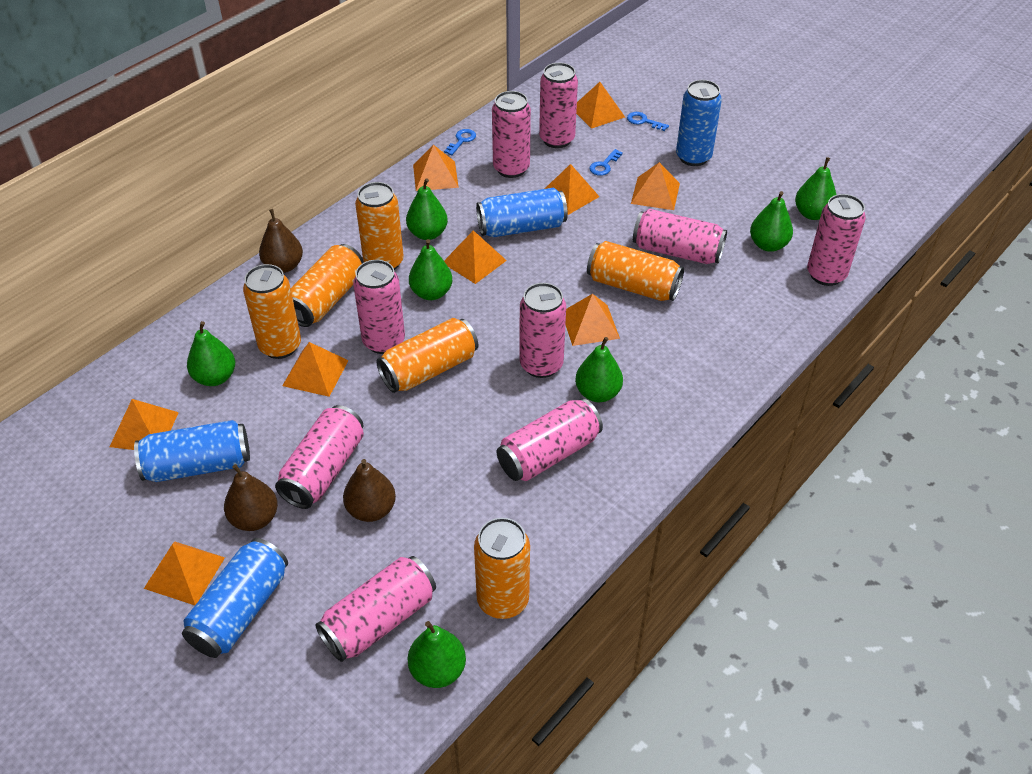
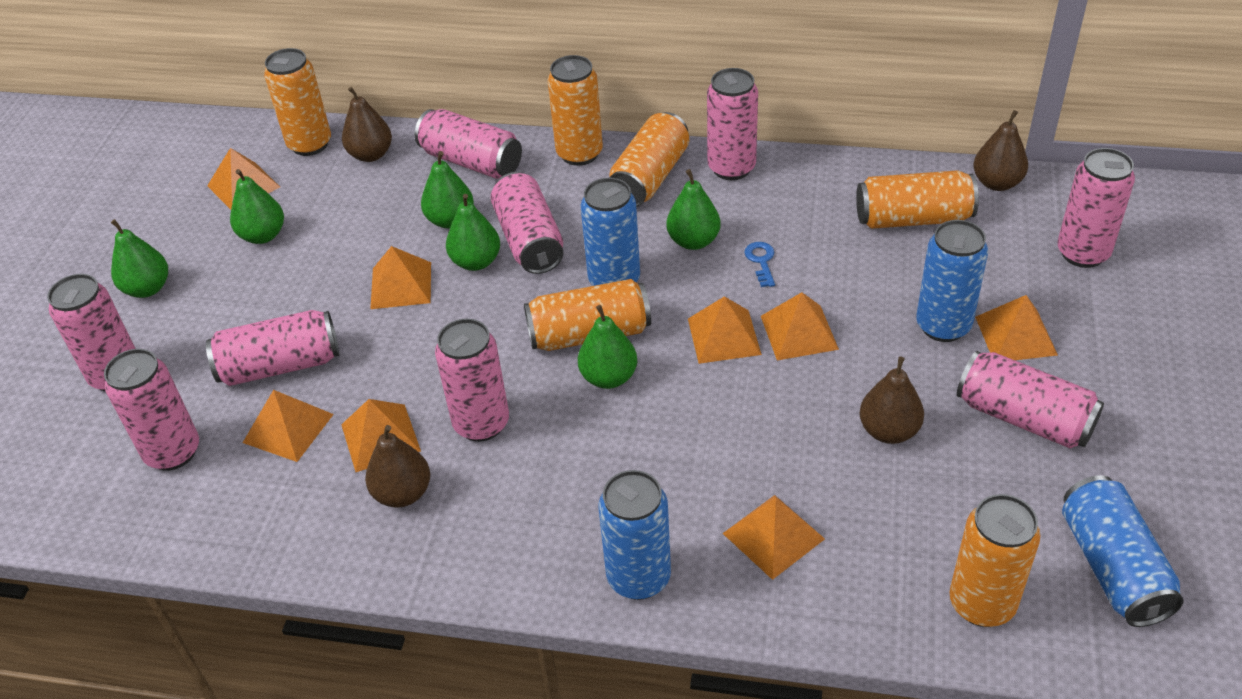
blue key: [444,129,476,155] [589,149,623,176] [627,112,669,131] = 3 -> [744,242,775,287] = 1
brown pear: [224,464,278,531] [259,209,303,273] [343,459,396,522] = 3 -> [342,87,392,162] [365,425,430,507] [859,356,924,444] [973,110,1028,191] = 4
green pear: [187,321,235,386] [406,178,448,240] [407,621,466,688] [409,239,452,300] [575,337,623,402] [750,191,793,252] [795,157,837,220] = 7 -> [111,219,168,298] [230,169,284,244] [421,151,474,228] [446,194,500,271] [578,305,637,389] [666,169,721,250] = 6
orange pyramid: [110,399,179,450] [144,541,225,605] [282,342,349,397] [413,145,459,191] [444,230,507,284] [545,164,600,215] [565,294,620,346] [576,82,625,129] [631,162,680,210] = 9 -> [207,148,280,210] [243,390,334,462] [341,399,421,472] [370,246,431,309] [688,296,762,364] [722,495,825,580] [761,292,839,360] [975,295,1058,360] = 8

